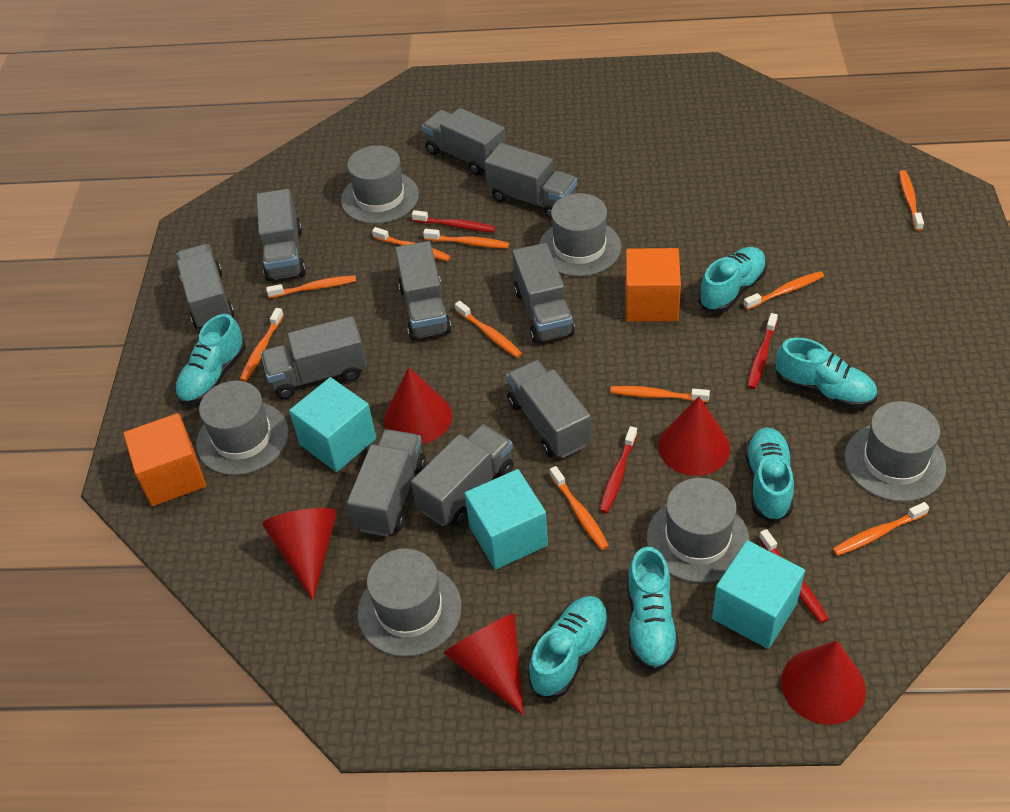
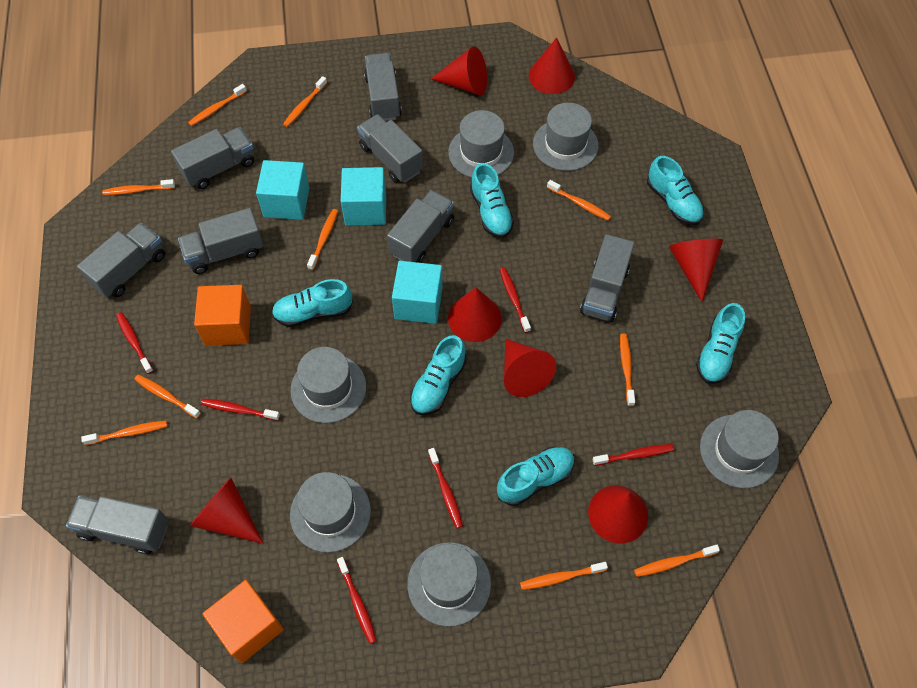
grey truck: [177,244,234,328] [256,189,306,282] [261,316,367,399] [347,429,426,537] [395,241,452,340] [411,424,514,526] [422,108,506,175] [484,143,577,219] [506,360,591,458] [512,243,575,344] = 10 -> [66,496,169,554] [77,223,165,298] [171,127,254,189] [178,208,264,274] [357,114,423,183] [364,53,402,121] [387,190,454,263] [580,234,634,322] = 8
red cone: [262,508,337,600] [384,367,452,444] [444,613,524,715] [659,396,730,476] [781,641,866,725] = 5 -> [190,477,264,544] [431,46,487,96] [448,287,502,342] [504,339,556,397] [529,37,575,94] [588,486,648,543] [669,239,723,302] = 7
red toothbrush: [412,210,496,232] [599,426,637,513] [747,313,778,389] [759,529,828,623] = 4 -> [116,312,154,374] [201,399,280,421] [337,557,377,644] [428,448,463,528] [500,268,531,333] [592,444,674,466] = 6

